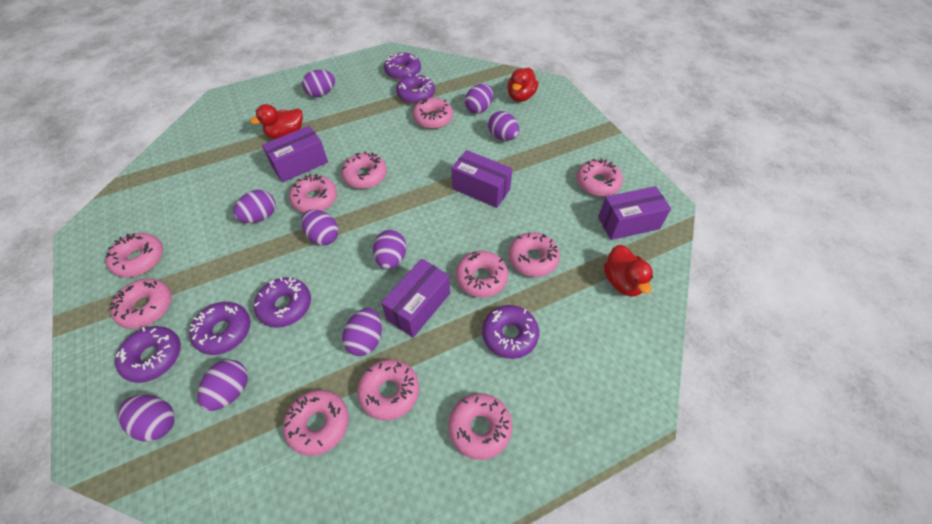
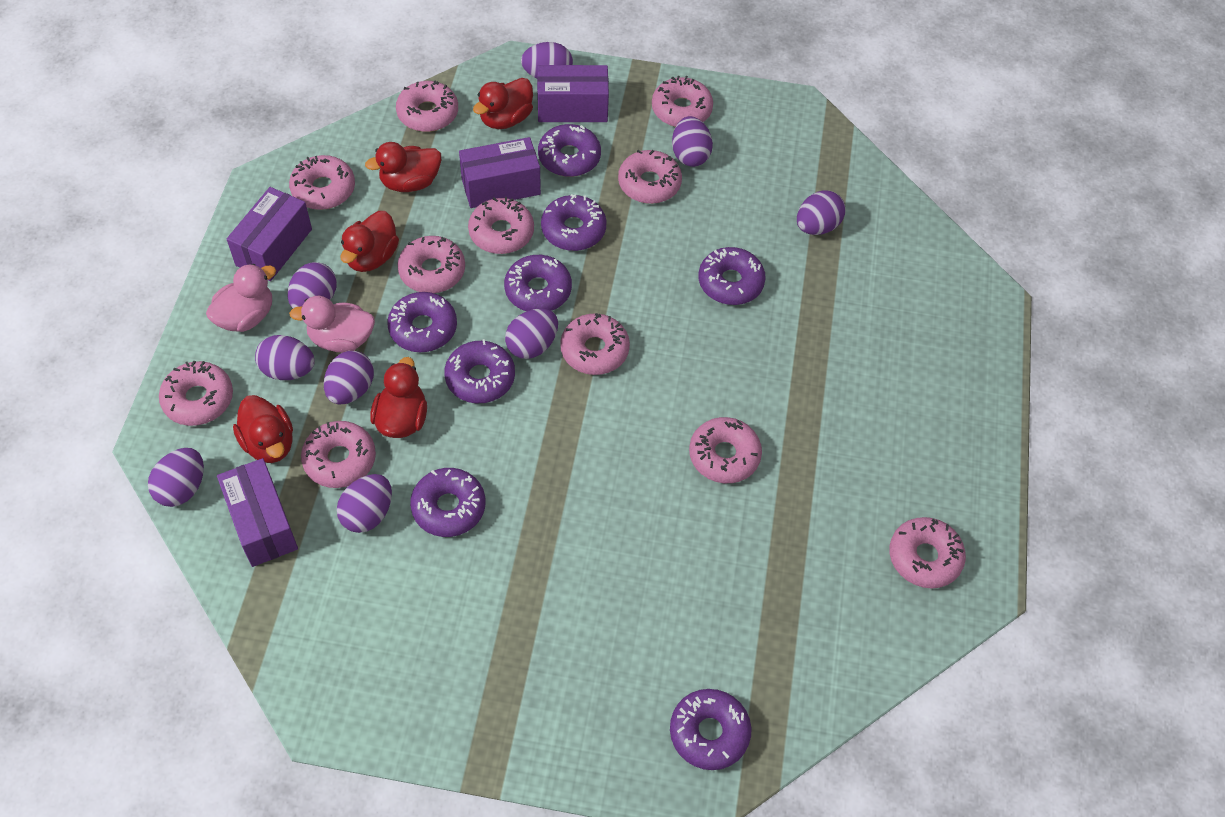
pink duck: none = 0 -> [206,264,276,332] [289,296,375,353] = 2
purple donut: [115,326,181,383] [190,302,250,355] [254,277,311,328] [384,53,421,80] [396,74,435,104] [482,305,539,359] = 6 -> [387,292,457,352] [410,468,486,537] [444,339,515,403] [504,255,572,311] [538,124,601,177] [541,194,607,251] [670,689,751,770] [699,247,766,305] = 8
red duck: [250,104,303,139] [507,68,538,102] [604,245,653,296] = 3 -> [233,395,293,463] [340,211,399,272] [365,142,441,192] [370,357,427,438] [473,78,533,129] = 5

